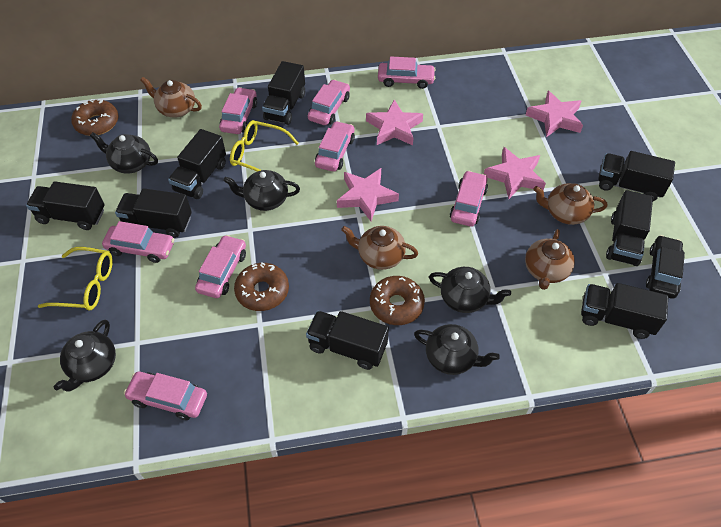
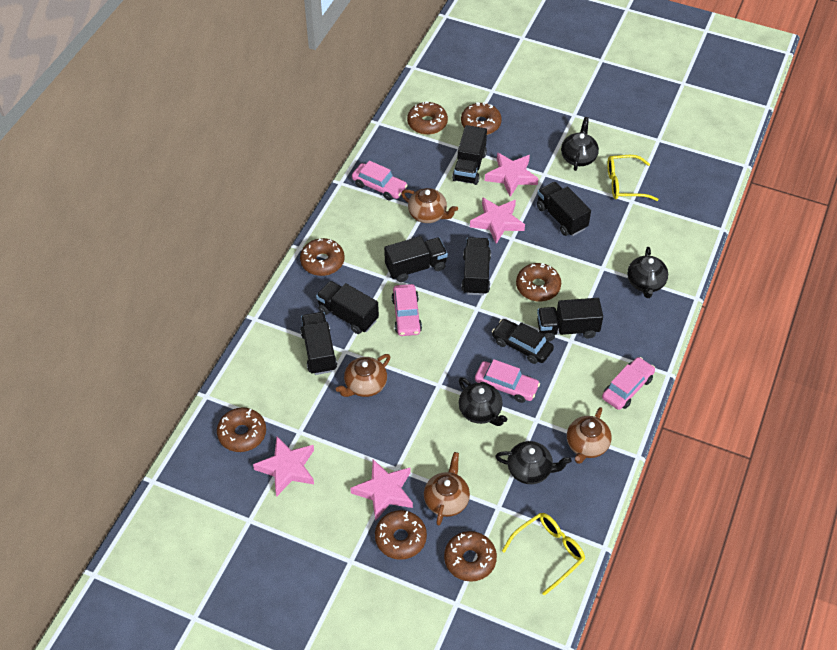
black teapot: [54,320,116,392] [90,132,158,173] [224,170,300,211] [414,324,500,375] [429,267,511,313] = 5 -> [459,377,507,426] [495,441,572,484] [561,117,599,171] [627,247,668,298] = 4
black truck: [26,181,105,230] [115,188,192,238] [168,129,226,199] [262,61,305,125] [306,311,389,370] [581,283,669,339] [598,151,675,201] [606,190,653,266] = 8 -> [300,312,337,375] [316,281,379,334] [384,236,448,282] [452,125,487,185] [461,237,491,295] [537,182,591,236] [537,298,603,342] = 7
brown donut: [71,99,119,136] [234,263,289,311] [370,276,425,325] = 3 -> [217,408,266,452] [300,238,344,276] [375,510,427,560] [407,101,448,135] [444,531,497,582] [461,102,502,135] [516,263,561,301] = 7
pink car: [102,221,174,263] [124,371,207,420] [195,235,246,298] [219,87,257,134] [308,79,350,125] [315,121,355,172] [378,56,436,89] [450,171,488,227] = 8 -> [352,161,408,200] [391,284,422,336] [475,359,540,403] [602,357,655,410] = 4

